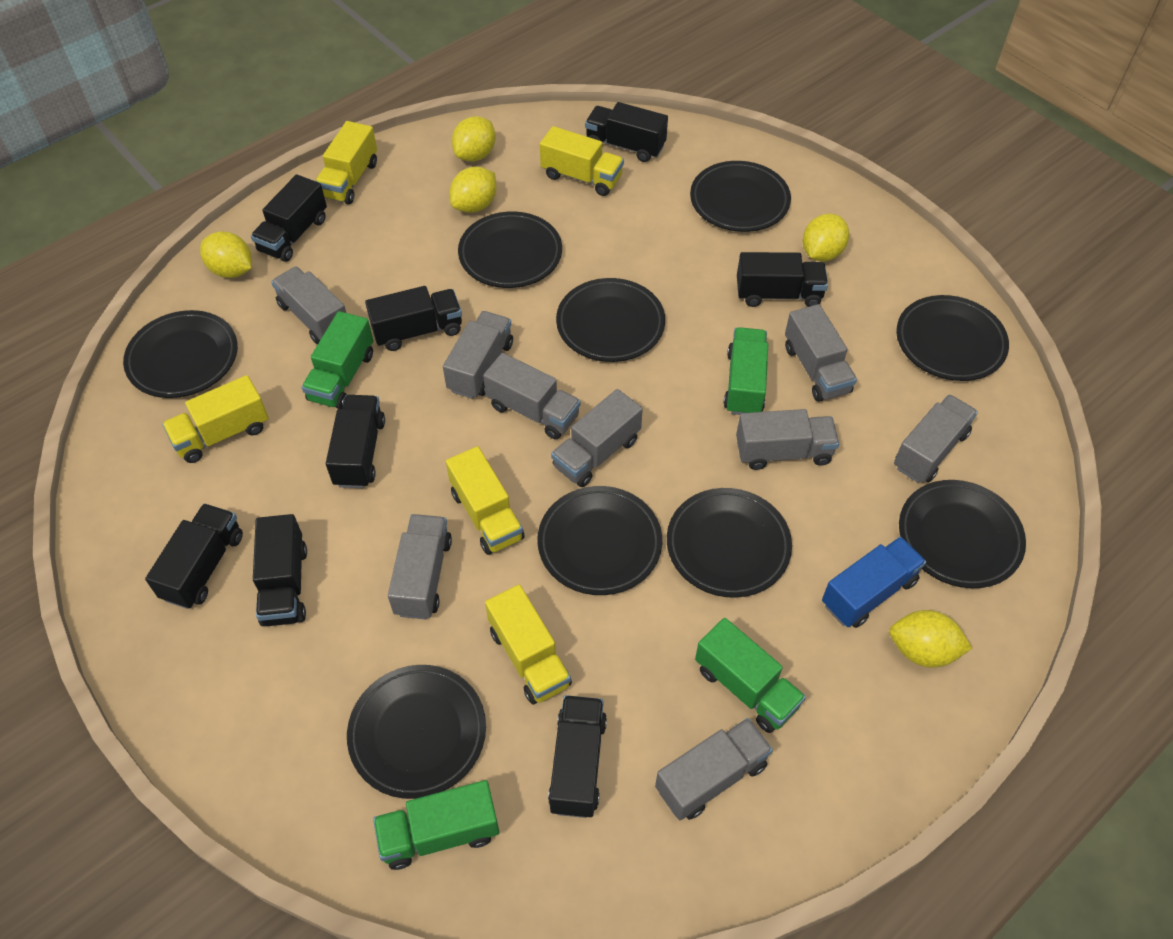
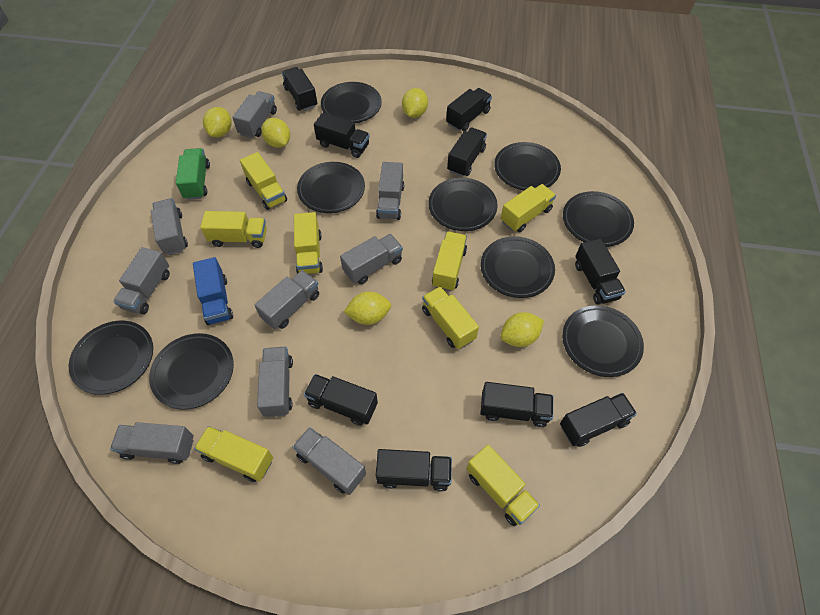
black truck: [145,503,243,609] [251,174,327,262] [253,514,307,626] [326,395,385,488] [365,286,462,351] [548,695,607,818] [585,102,668,162] [737,252,828,307] = 8 -> [282,67,317,111] [304,374,378,426] [314,112,370,158] [376,449,452,492] [446,88,492,131] [447,127,487,177] [481,382,553,427] [560,393,637,447] [575,238,626,305] = 9
green truck: [302,311,373,409] [373,780,500,870] [695,618,806,733] [724,327,768,415] = 4 -> [176,148,210,200] = 1
yellow truck: [162,375,269,463] [315,121,377,204] [446,446,525,555] [485,585,572,705] [540,126,624,196] = 5 -> [194,426,273,482] [200,211,267,248] [240,152,287,210] [294,212,323,274] [422,286,479,349] [432,232,467,291] [467,445,540,526] [501,184,556,232] = 8

